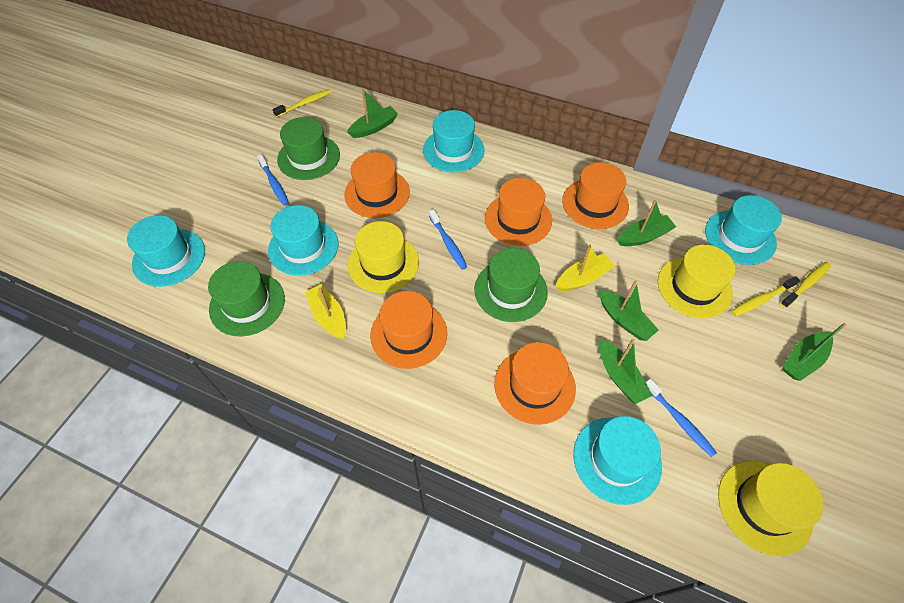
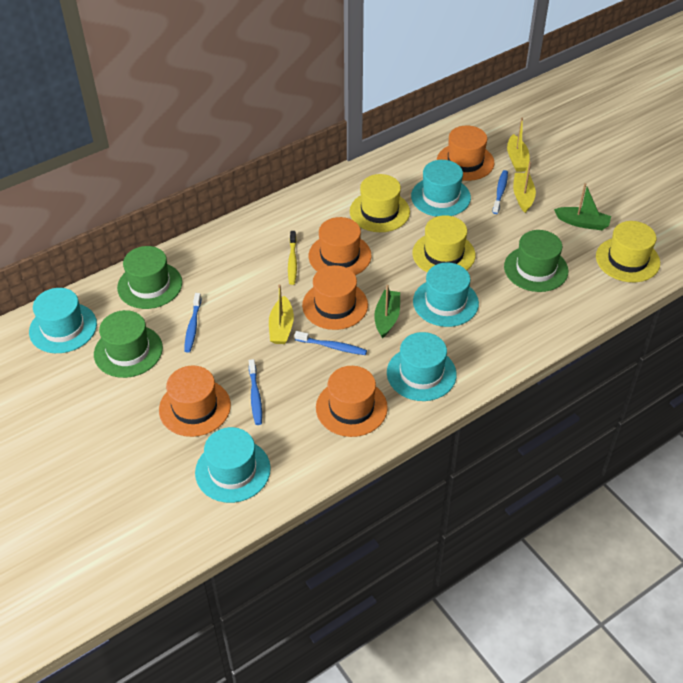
blue toothbrush: [257,154,289,206] [429,210,467,270] [646,378,717,457] = 3 -> [184,293,201,353] [249,359,262,425] [294,331,367,355] [493,170,508,214] = 4
green boat: [347,88,398,138] [599,280,659,341] [599,339,653,404] [617,200,676,246] [783,323,846,381] = 5 -> [374,285,400,338] [554,183,611,230] = 2
yellow boat: [305,284,346,340] [556,244,615,291] = 2 -> [269,284,294,344] [507,118,530,172] [513,162,536,213] = 3
yellow toothbrush: [272,89,332,117] [731,276,800,316] [781,262,831,308] = 3 -> [288,231,297,285] = 1

